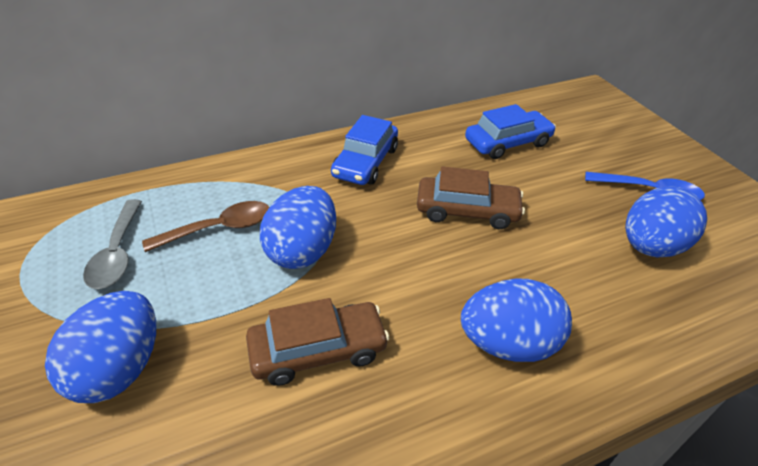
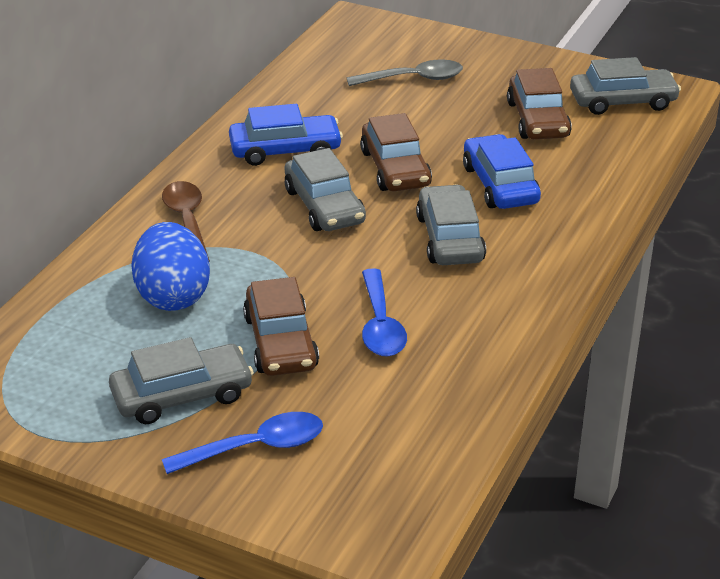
blue egg: [45,291,156,403] [260,186,336,269] [461,278,572,362] [625,186,707,257] = 4 -> [131,222,210,311] = 1
blue spoon: [585,172,705,200] = 1 -> [162,412,323,474] [362,269,407,357] = 2
brown car: [246,298,390,386] [417,166,525,229] = 2 -> [243,277,319,376] [360,113,432,191] [507,68,572,139] = 3
grey car: none = 0 -> [109,337,254,424] [285,148,366,231] [416,185,486,265] [570,57,681,115] = 4

